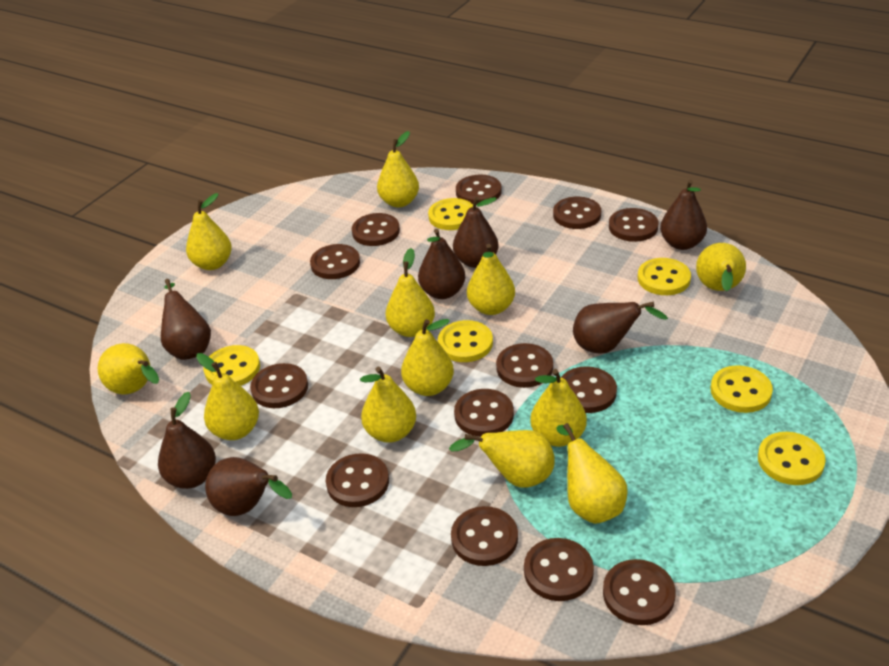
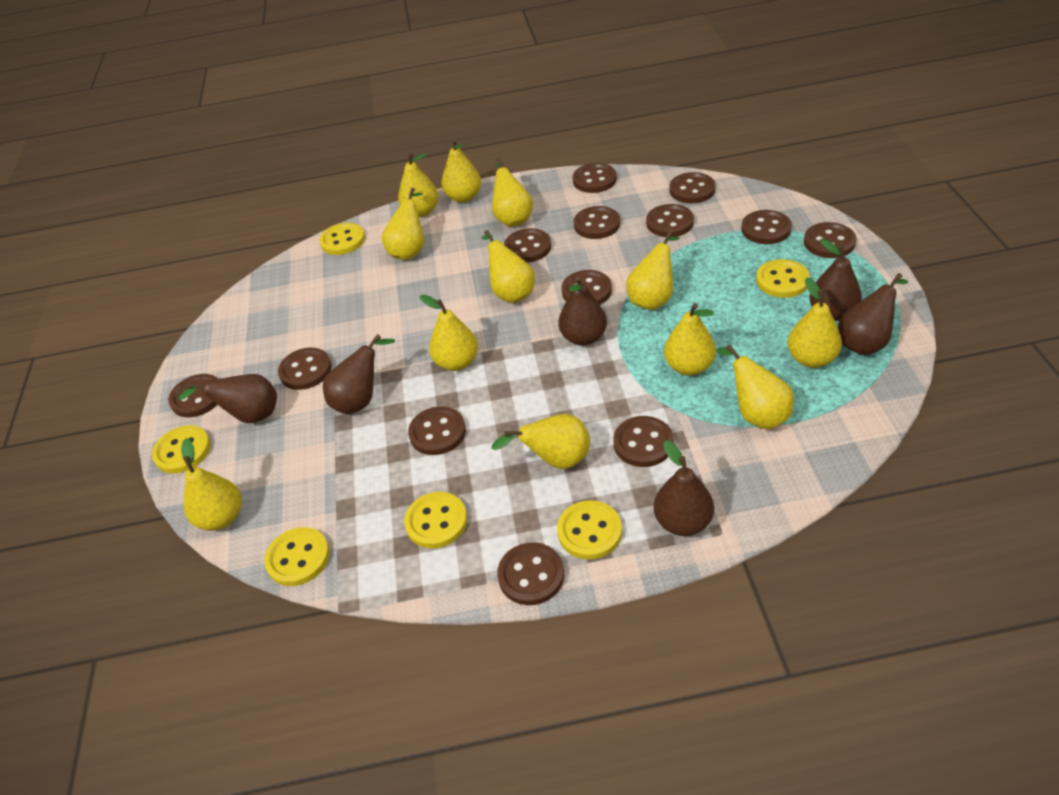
brown pear: [158,392,216,489] [161,279,211,360] [205,457,292,516] [418,229,465,299] [453,197,499,268] [573,302,668,354] [660,180,707,250] = 7 -> [178,374,277,423] [323,334,395,414] [558,276,607,346] [654,440,714,536] [809,238,862,321] [838,273,909,355] = 6

